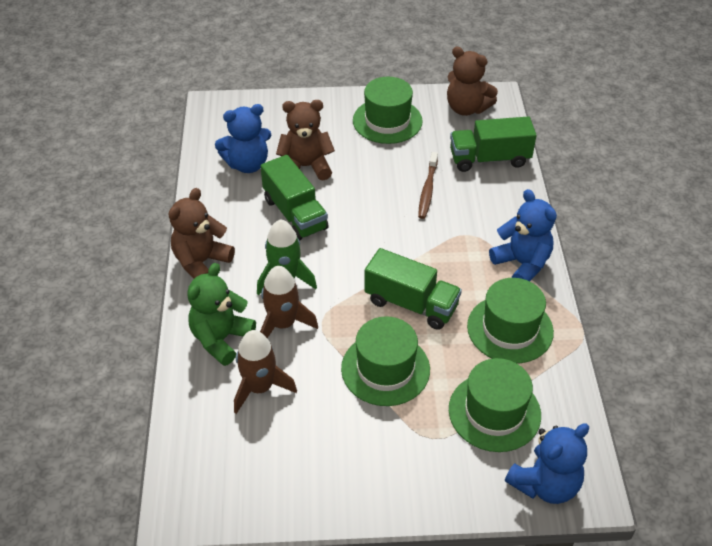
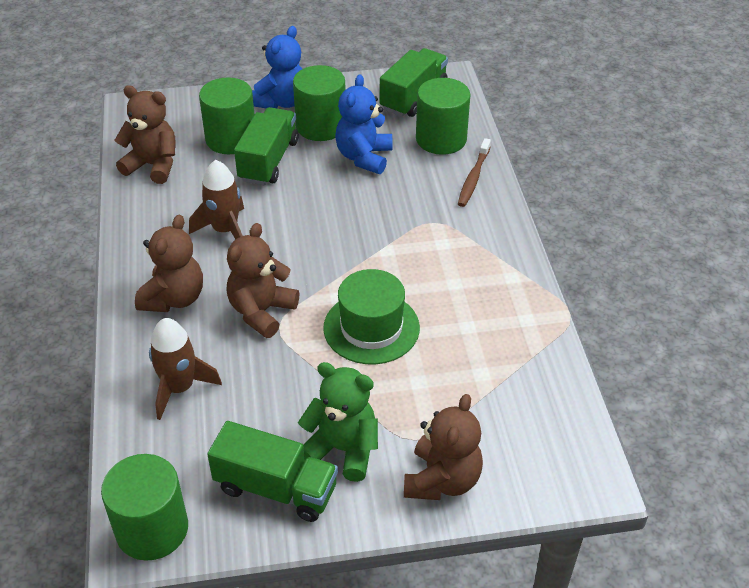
blue teddy bear: [215,104,271,173] [489,189,557,281] [505,423,589,504] = 3 -> [252,26,302,108] [335,74,392,174] = 2
brown teddy bear: [169,188,235,279] [276,100,335,181] [447,47,498,116] = 3 -> [114,85,176,184] [135,215,203,312] [227,223,299,338] [404,394,483,500] = 4
green cylinder: none = 0 -> [101,454,188,561] [199,77,255,154] [293,65,345,141] [416,78,471,155] = 4
green hat: [341,316,430,406] [353,77,423,144] [449,358,541,452] [467,278,554,363] = 4 -> [323,269,420,364] = 1
green rocket: [257,219,317,295] = 1 -> none = 0

